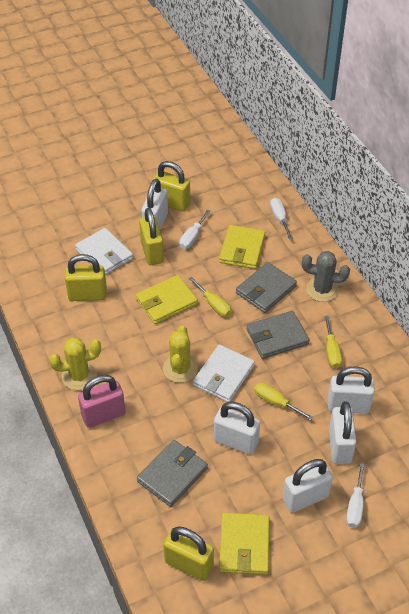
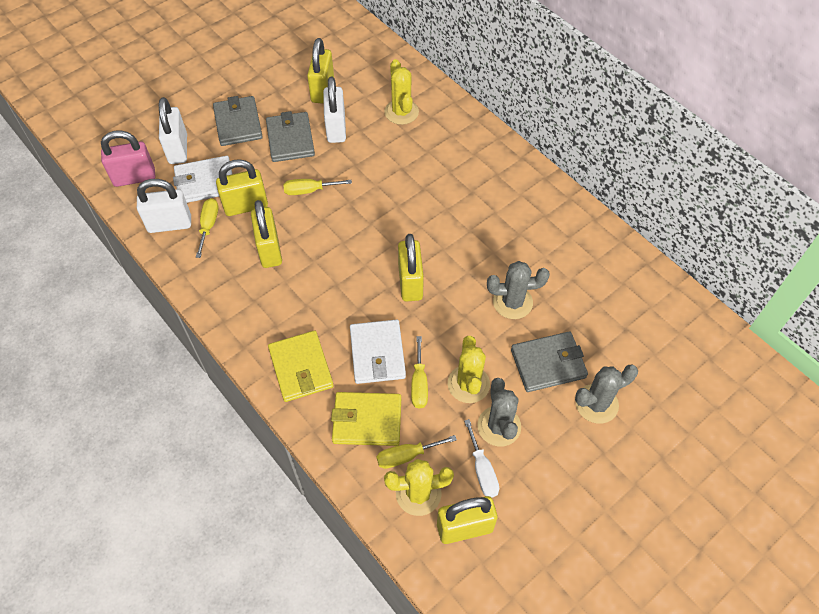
grey cactus: [302,251,350,302] = 1 -> [477,378,521,447] [487,261,550,319] [575,365,638,424] = 3
white padlock: [141,179,168,229] [214,402,260,455] [283,459,333,513] [328,366,375,414] [329,402,356,464] = 5 -> [137,179,191,233] [159,97,187,164] [323,77,346,143] = 3
white screwdriver: [179,210,211,249] [270,198,293,240] [346,463,365,528] = 3 -> [464,419,499,498] = 1
yellow cactus: [49,338,101,390] [163,326,198,383] = 2 -> [384,59,419,125] [384,459,454,516] [448,336,490,403] = 3
yellow padlock: [65,254,107,301] [139,208,164,265] [153,161,190,212] [163,526,214,581] = 4 -> [216,159,268,216] [251,200,282,268] [307,38,334,104] [398,234,424,302] [437,496,497,544] = 5
yellow screwdriver: [189,277,231,317] [254,383,313,420] [324,316,342,368] = 3 -> [196,198,219,258] [283,179,352,195] [376,435,457,469] [411,336,428,409] = 4
yellow wallet: [136,275,198,324] [219,225,265,269] [219,513,270,575] = 3 -> [268,330,334,402] [331,392,401,446] = 2

